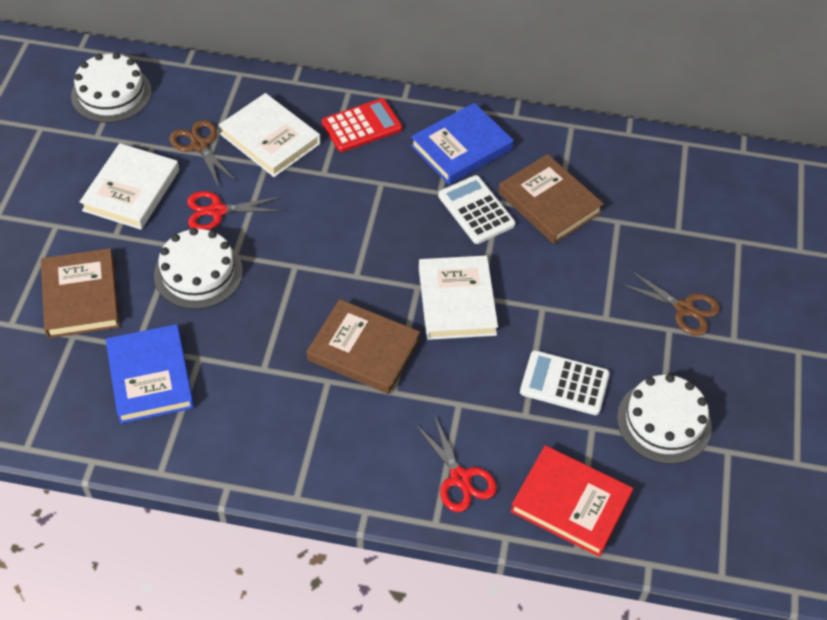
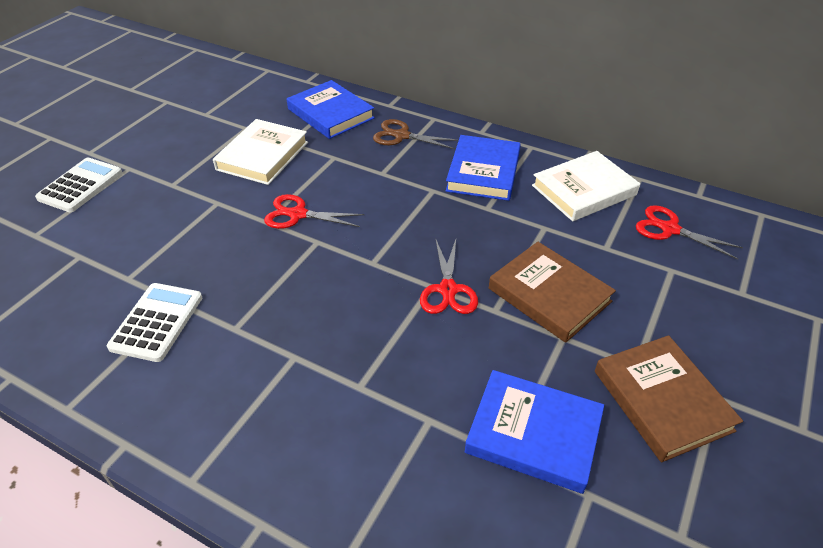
blue book: [106,324,194,424] [411,103,513,184] = 2 -> [287,80,375,139] [446,135,521,201] [465,370,604,494] = 3
brown book: [41,248,120,338] [307,299,420,394] [498,154,604,244] = 3 -> [489,242,616,343] [595,335,743,462] = 2
brown scissors: [169,120,237,187] [620,270,720,336] = 2 -> [373,119,459,149] = 1
red book: [510,445,633,557] = 1 -> none = 0
red calculator: [322,98,402,152] = 1 -> none = 0
red scissors: [187,191,283,230] [415,414,497,512] = 2 -> [264,194,365,229] [420,239,478,314] [636,205,743,260] = 3
white book: [80,143,179,230] [219,93,321,177] [419,255,498,340] = 3 -> [213,119,308,185] [532,151,640,221] = 2
white cake: [71,52,152,123] [154,228,243,309] [617,374,712,464] = 3 -> none = 0

